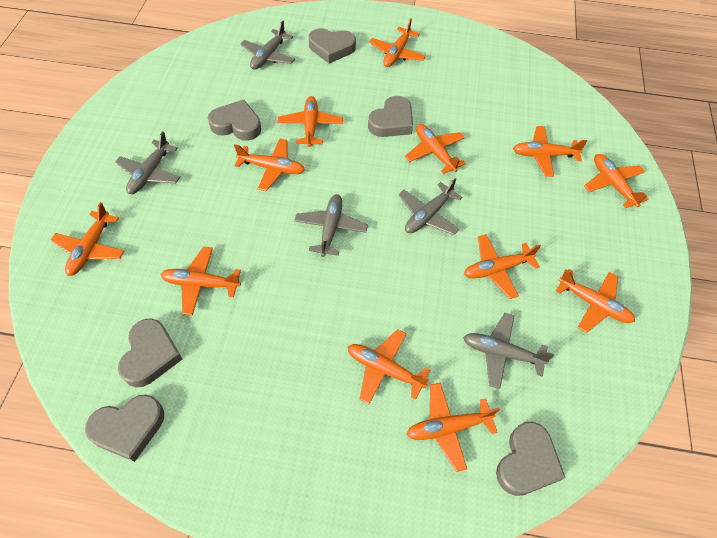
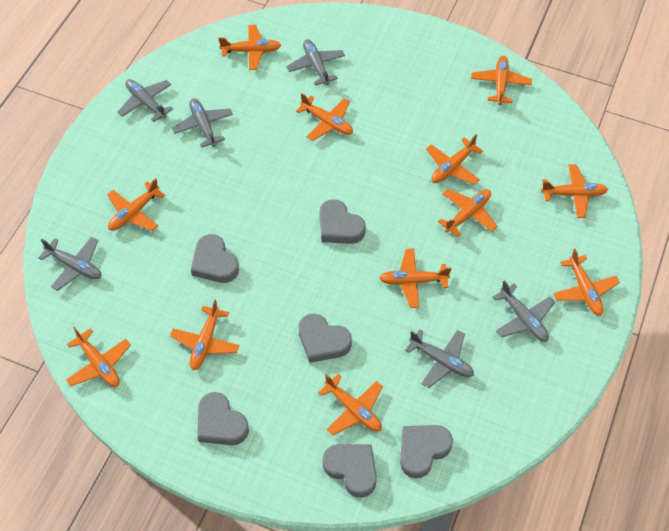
grey plane: [115,131,180,194] [240,21,295,70] [294,194,368,257] [398,178,463,235] [463,313,554,389] = 5 -> [39,237,102,291] [118,79,173,122] [172,98,233,148] [286,39,345,86] [405,329,474,388] [493,280,555,342] = 6

